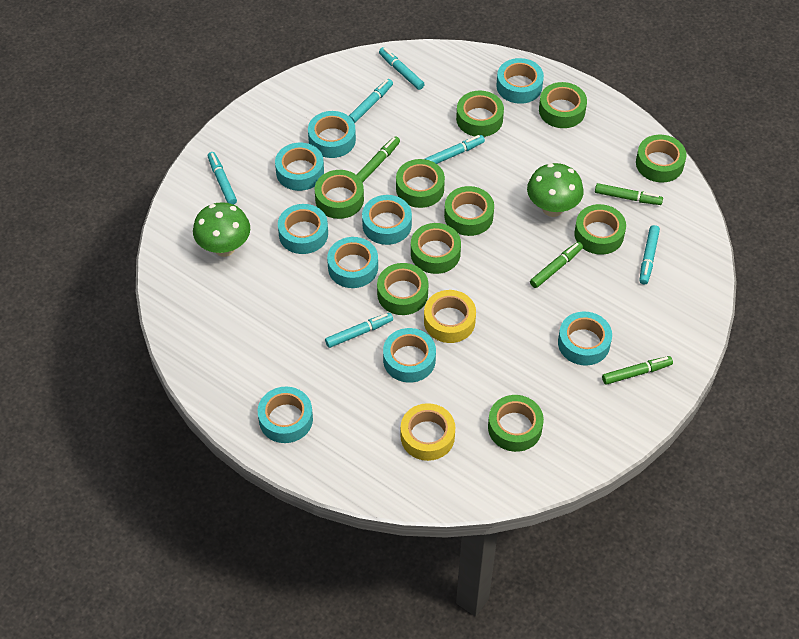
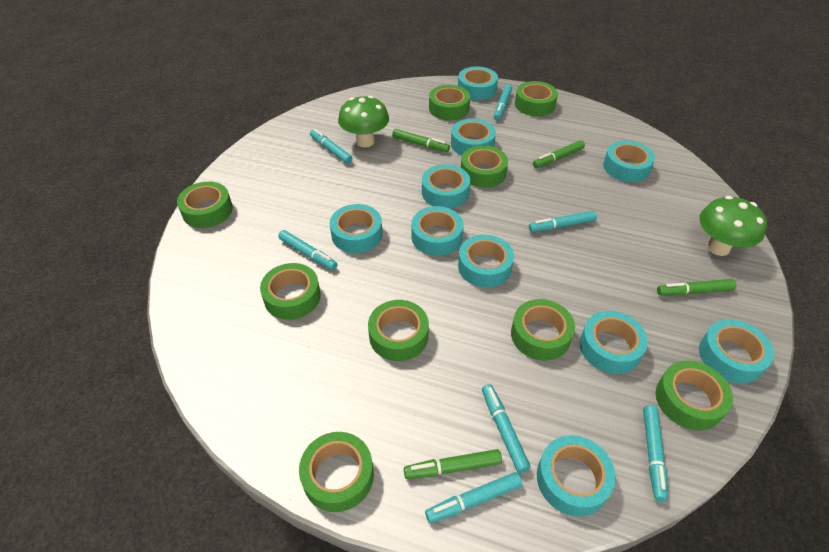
green tape: [315,170,364,219] [377,263,428,315] [396,159,445,208] [411,223,461,274] [444,186,494,236] [456,90,504,137] [488,395,544,452] [539,82,587,128] [574,204,626,255] [636,135,687,182] = 10 -> [177,181,233,228] [260,263,321,320] [299,432,374,512] [368,300,429,361] [429,85,470,120] [461,145,508,188] [511,299,575,361] [515,81,558,116] [656,360,733,431] = 9
turquoise marker: [208,152,237,205] [325,313,393,348] [349,79,393,123] [379,47,425,90] [425,135,485,164] [639,225,660,285] = 6 -> [278,230,337,270] [310,129,353,164] [425,472,522,523] [482,384,530,473] [494,85,512,120] [529,211,597,232] [643,405,668,501] = 7
turquoise tape: [258,387,313,443] [275,143,324,191] [278,204,328,254] [308,111,356,158] [327,237,378,288] [362,195,412,245] [383,328,436,383] [496,58,544,104] [558,312,612,365] = 9 -> [330,204,382,253] [411,206,464,256] [422,164,470,209] [451,118,496,155] [458,66,498,100] [458,235,514,288] [537,435,616,516] [580,311,648,374] [603,141,655,182] [699,319,774,384] = 10
yellow tape: [401,403,455,461] [424,290,476,343] = 2 -> none = 0

